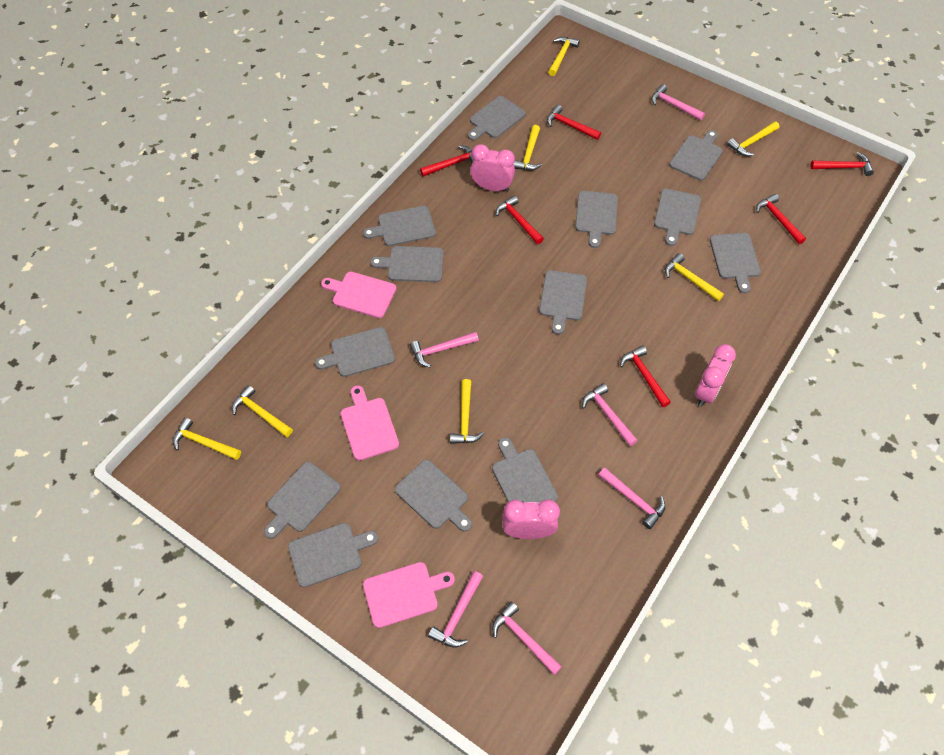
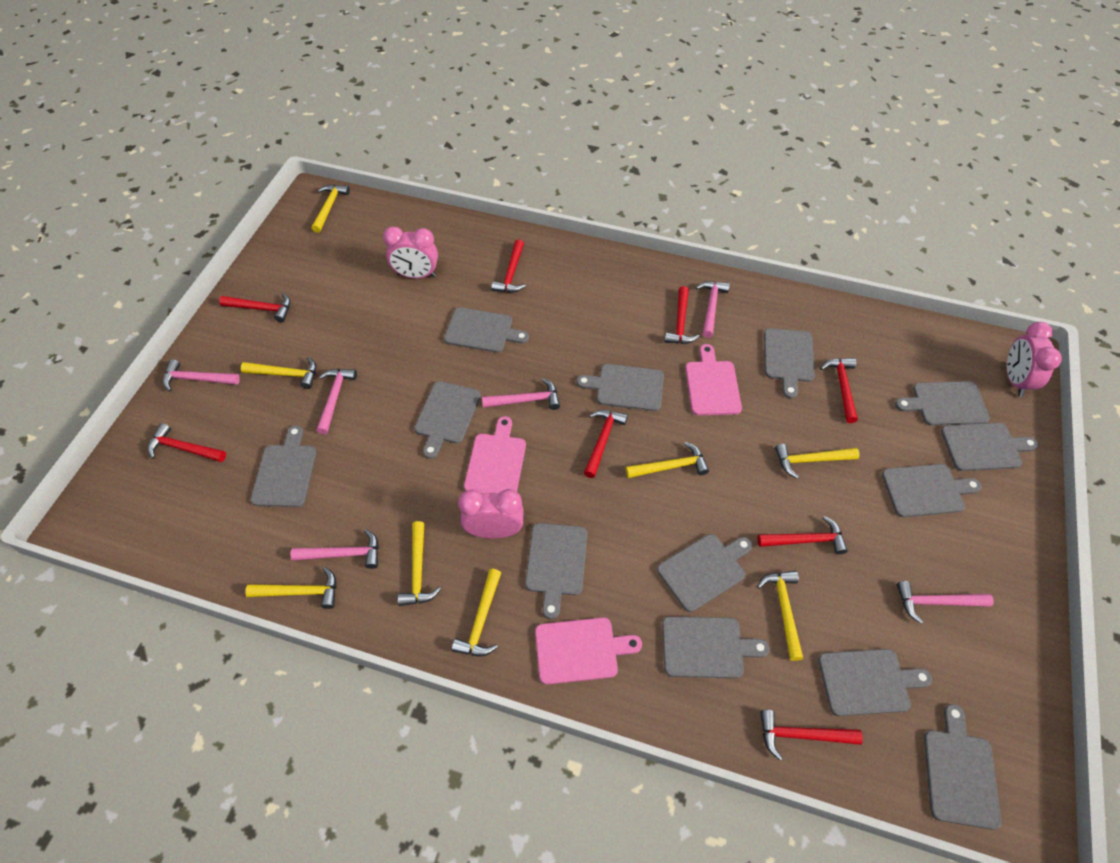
red hammer: [420,145,473,177] [496,195,544,244] [547,105,601,140] [620,345,671,407] [756,194,806,244] [810,152,874,176] = 6 -> [148,423,226,462] [219,293,290,322] [491,240,526,293] [584,410,628,478] [664,286,700,344] [758,516,848,554] [760,710,863,760] [820,358,858,423] = 8
yellow hammer: [173,417,241,460] [232,385,293,437] [450,379,484,444] [514,125,542,171] [548,37,580,76] [665,253,724,301] [727,121,779,156] = 7 -> [241,357,316,389] [245,567,336,609] [311,184,350,233] [398,521,441,606] [452,569,501,656] [626,442,709,478] [757,571,803,661] [775,444,859,479] = 8

